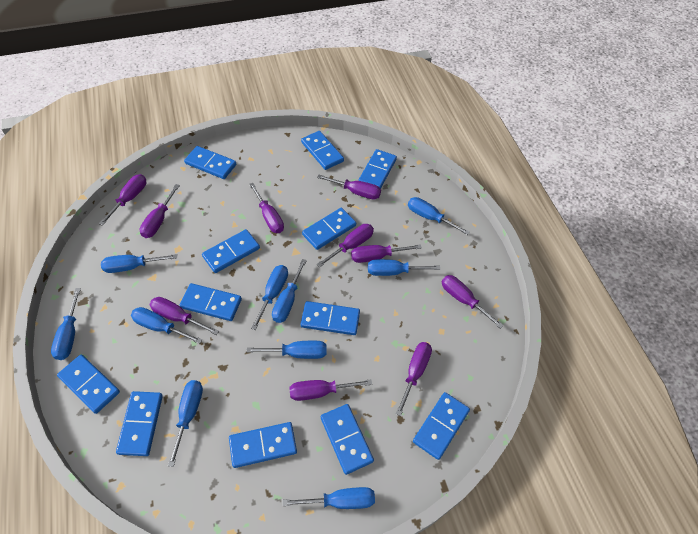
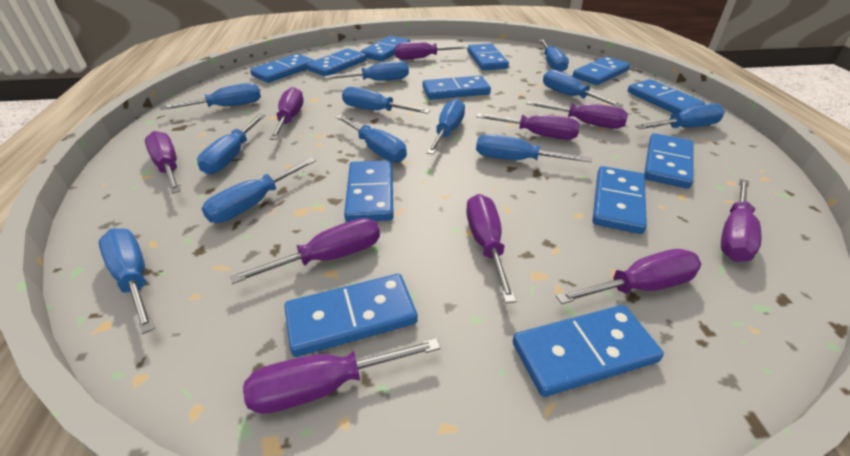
blue screwdriver: [51,288,81,360] [101,254,177,273] [131,307,202,344] [168,380,203,467] [246,341,327,359] [251,265,288,330] [272,259,307,323] [283,487,375,509] [368,259,441,276] [408,197,470,235] = 10 -> [99,228,155,334] [160,83,261,110] [197,114,266,174] [202,158,316,223] [325,61,409,81] [336,115,407,163] [342,87,430,114] [427,99,465,155] [476,134,592,162] [539,40,569,72] [543,70,623,107] [635,103,725,129] = 12

